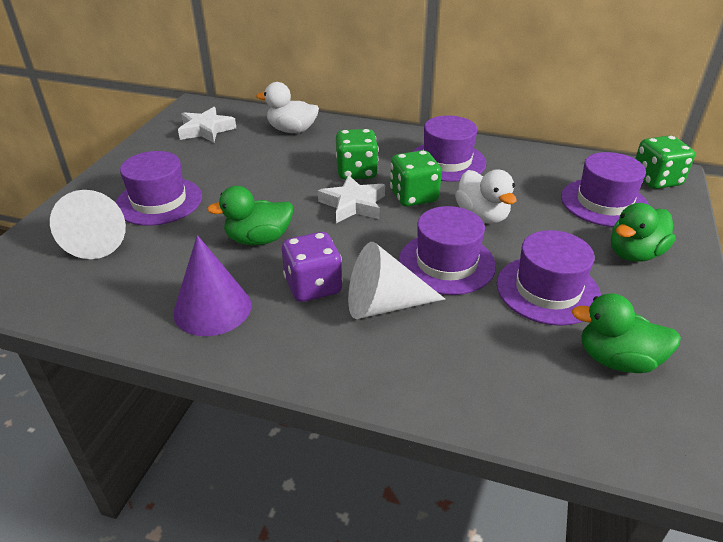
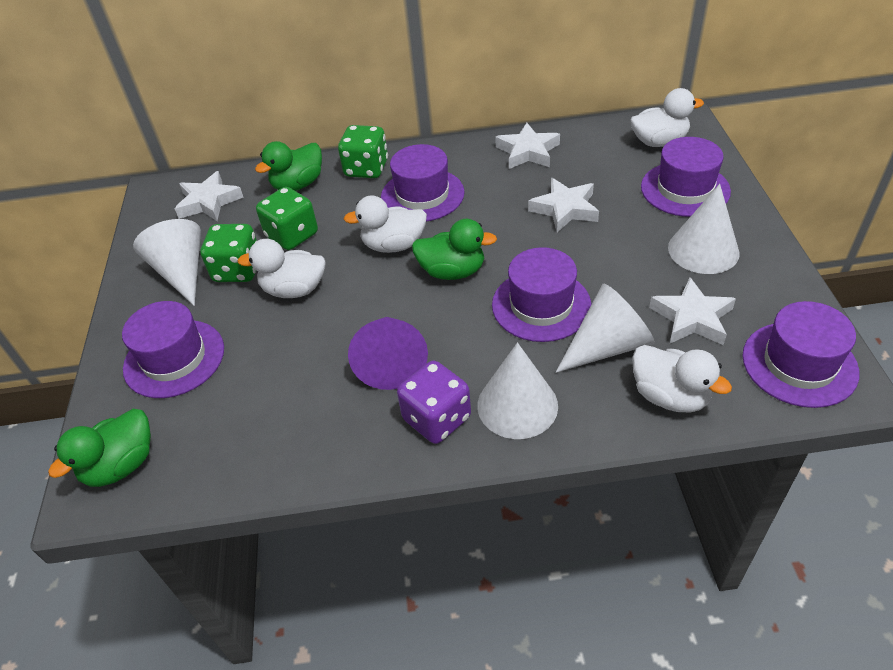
white cone: [50,190,126,259] [348,242,445,319] = 2 -> [133,219,201,306] [477,342,558,439] [556,284,655,373] [668,184,739,274] = 4
white duck: [256,82,319,133] [455,169,517,224] = 2 -> [237,239,326,298] [344,195,427,253] [630,88,704,147] [632,345,732,412] = 4
white star: [178,107,236,143] [318,175,385,223] = 2 -> [175,171,244,221] [495,123,560,169] [528,178,599,232] [649,277,736,345] = 4

